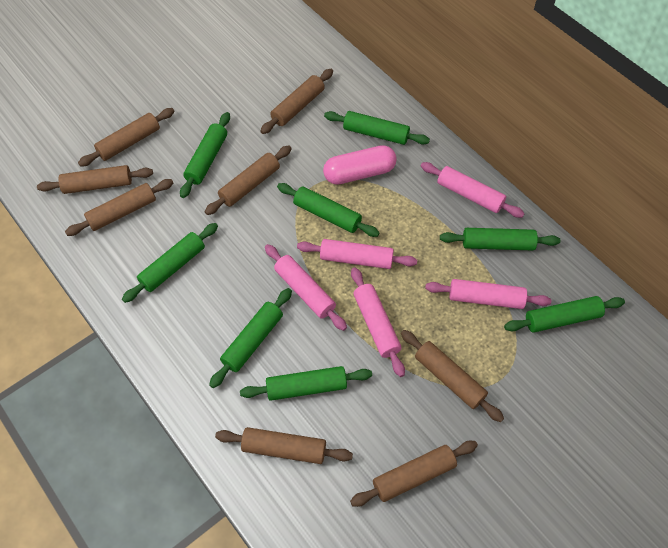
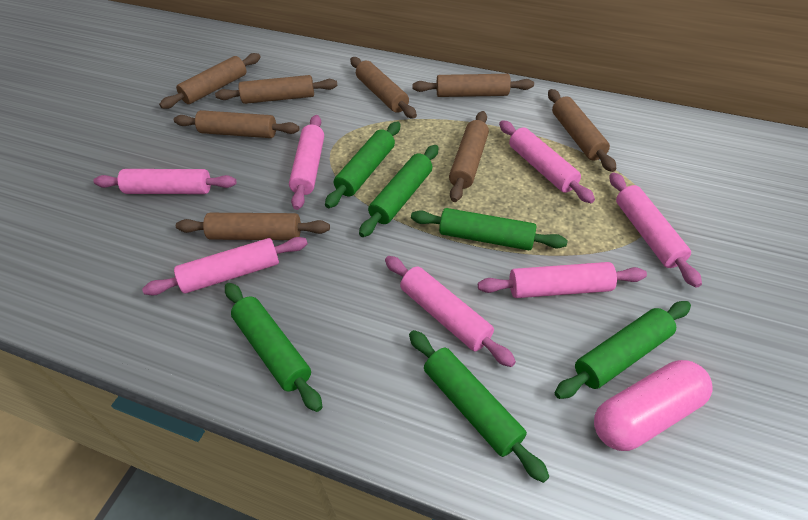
green rolling pin: [122,223,218,303] [180,112,230,198] [209,288,292,388] [240,366,372,401] [277,183,379,237] [324,111,430,145] [440,228,561,251] [504,296,625,333] = 8 -> [225,283,322,412] [325,121,400,208] [359,145,439,237] [409,330,549,483] [411,208,568,250] [555,301,691,399] = 6
pink rolling pin: [265,244,347,331] [297,239,417,269] [351,267,405,377] [421,162,525,218] [425,279,552,309] = 5 -> [93,169,236,194] [142,237,308,296] [289,115,324,210] [385,256,516,367] [478,262,647,298] [499,120,595,203] [610,172,702,288] = 7

